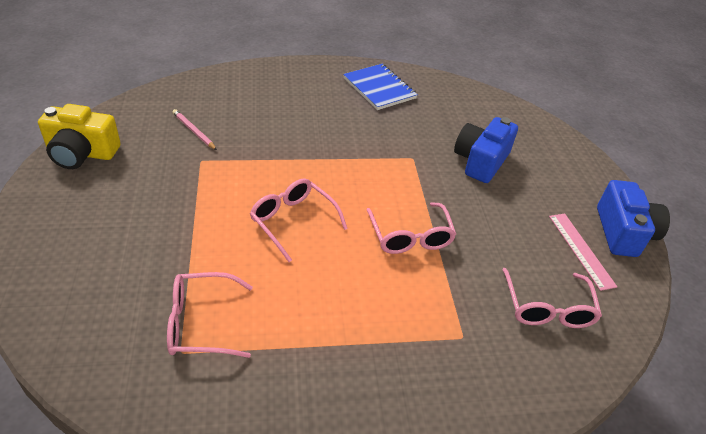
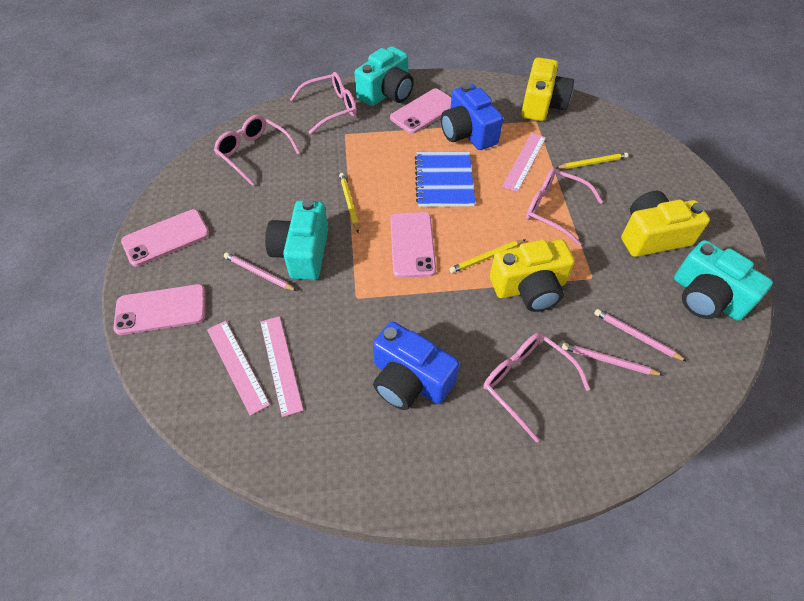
pink pencil: [172,109,217,150] = 1 -> [224,252,297,291] [562,343,664,376] [594,309,687,362] = 3
pink phone: none = 0 -> [113,284,206,335] [121,209,210,267] [390,89,451,134] [390,212,436,278] = 4
pink ruler: [549,214,617,291] = 1 -> [207,321,270,416] [260,316,303,417] [502,133,546,192] = 3
turquoise camera: none = 0 -> [265,199,328,280] [354,46,414,106] [674,240,773,321] = 3
yellow camera: [38,104,121,169] = 1 -> [490,239,575,312] [521,57,574,121] [621,191,710,257] = 3
yellow pencil: none = 0 -> [339,173,359,232] [449,239,526,273] [556,152,628,169] = 3

